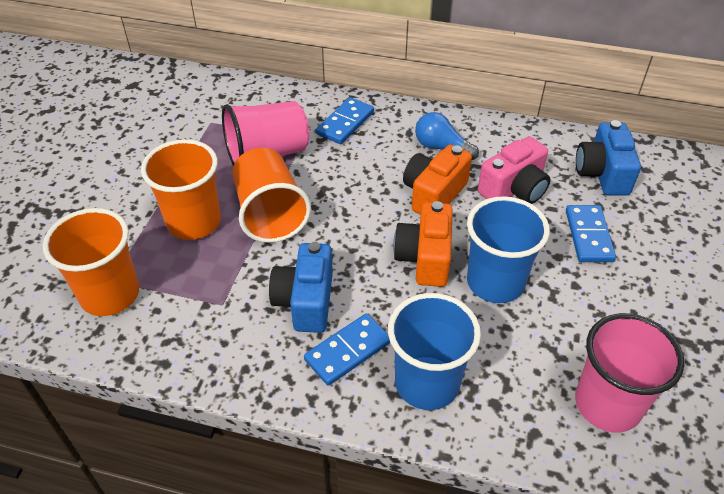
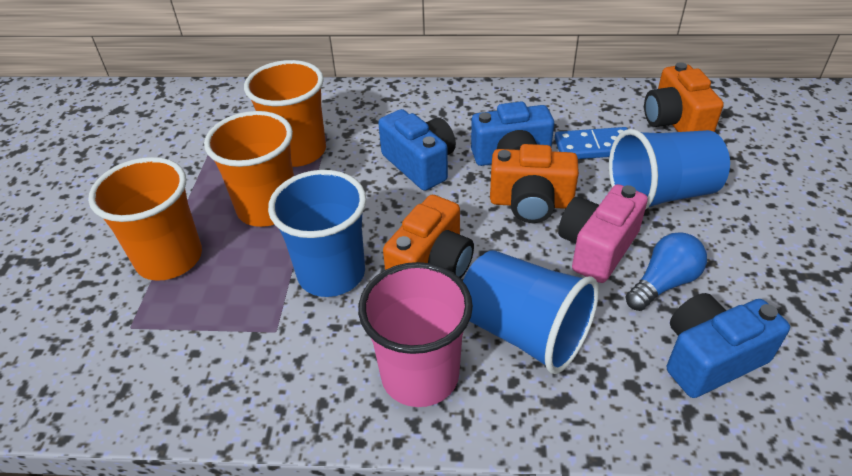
blue camera: [269,242,333,333] [576,120,641,196] = 2 -> [378,109,456,191] [471,101,554,166] [667,293,790,398] = 3
blue cup: [388,293,481,410] [467,196,550,303] = 2 -> [268,170,366,297] [463,250,599,374] [609,129,730,210] = 3
blue domino: [304,314,390,386] [316,97,374,144] [566,205,616,262] = 3 -> [555,127,628,159] = 1
orange camera: [393,201,453,287] [403,145,472,215] = 2 -> [383,195,474,278] [490,144,579,223] [644,62,724,132] = 3
pink cup: [222,101,309,166] [575,313,684,432] = 2 -> [358,262,473,407] = 1

